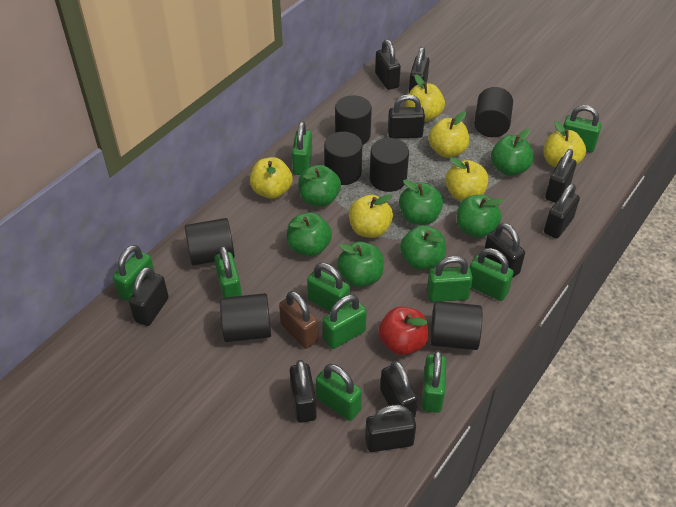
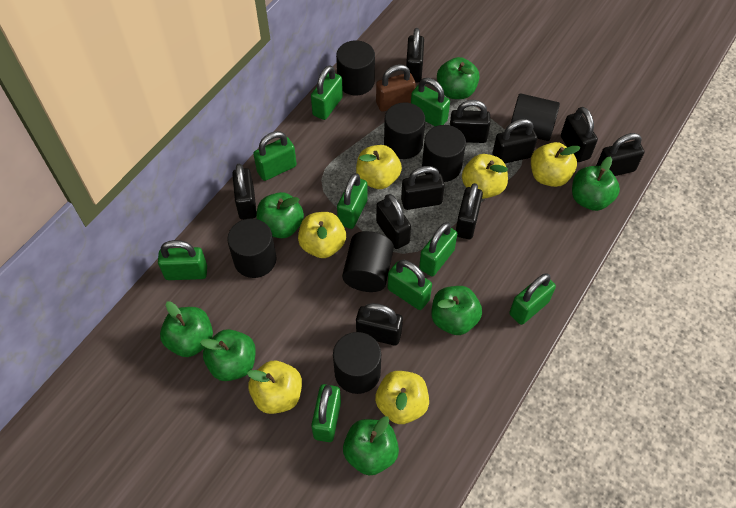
green padlock: [113,245,155,302] [214,246,242,298] [292,121,312,175] [307,263,350,312] [316,364,362,421] [323,295,367,349] [422,350,447,413] [427,256,473,302] [470,248,514,301] [563,105,602,153] = 10 -> [158,240,207,280] [253,131,297,181] [311,65,343,120] [311,384,341,442] [337,173,367,229] [388,260,432,310] [411,78,450,126] [419,222,457,276] [509,273,556,325] = 9
red apple: [379,307,429,355] = 1 -> none = 0

